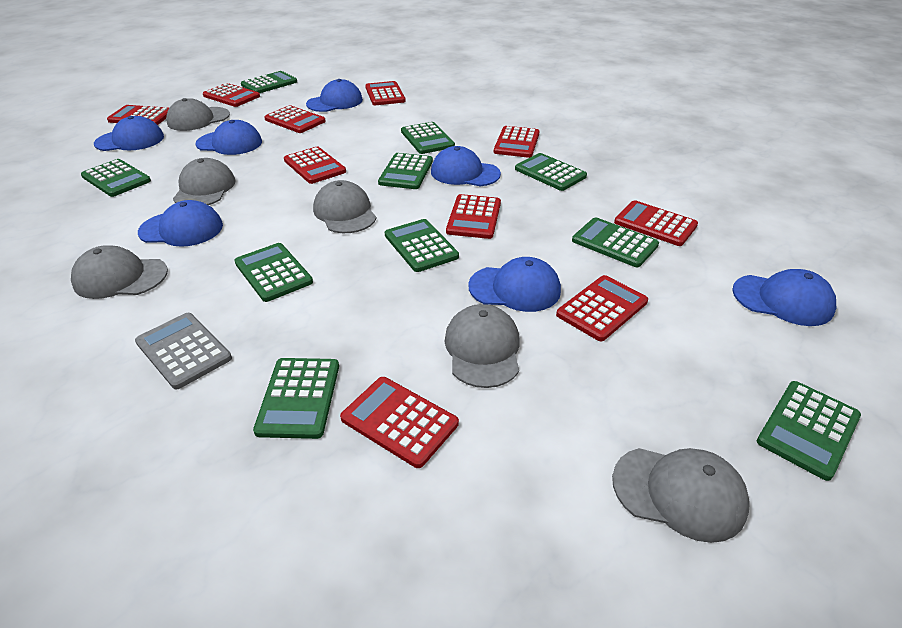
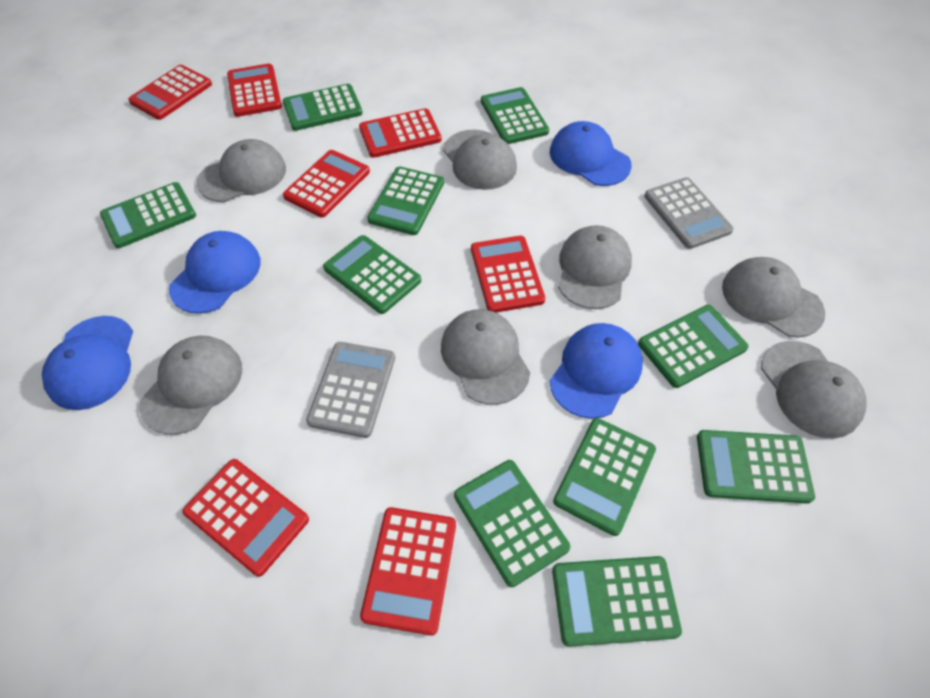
blue cap: [94,116,164,151] [138,200,223,247] [196,120,262,155] [306,79,363,112] [431,146,501,186] [468,257,561,312] [732,269,836,326] = 7 -> [42,316,133,410] [169,231,261,314] [550,121,632,186] [550,323,643,419] = 4
grey calculator: [135,313,232,389] = 1 -> [306,342,395,438] [644,177,734,249] = 2
grey cap: [71,245,168,299] [166,98,230,131] [173,158,236,205] [313,180,377,233] [444,304,520,388] [612,448,750,543] = 6 -> [139,336,242,435] [197,139,286,202] [441,309,530,405] [443,130,517,190] [558,225,632,309] [722,257,825,338] [761,341,866,439] = 7
red calculator: [107,105,169,125] [203,83,260,107] [264,105,326,133] [284,147,346,184] [340,377,459,468] [365,81,406,105] [446,194,501,239] [494,126,539,158] [556,275,648,341] [614,200,698,246] = 10 -> [128,65,212,120] [183,459,309,577] [227,64,282,117] [283,150,370,218] [359,108,442,158] [360,507,456,636] [471,236,545,313] = 7

